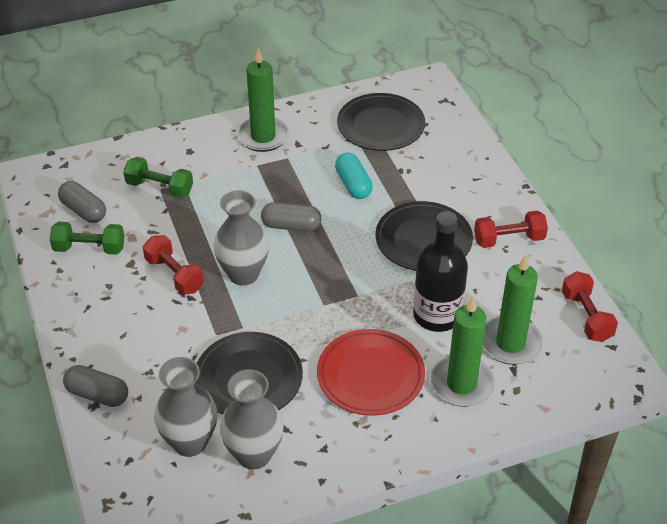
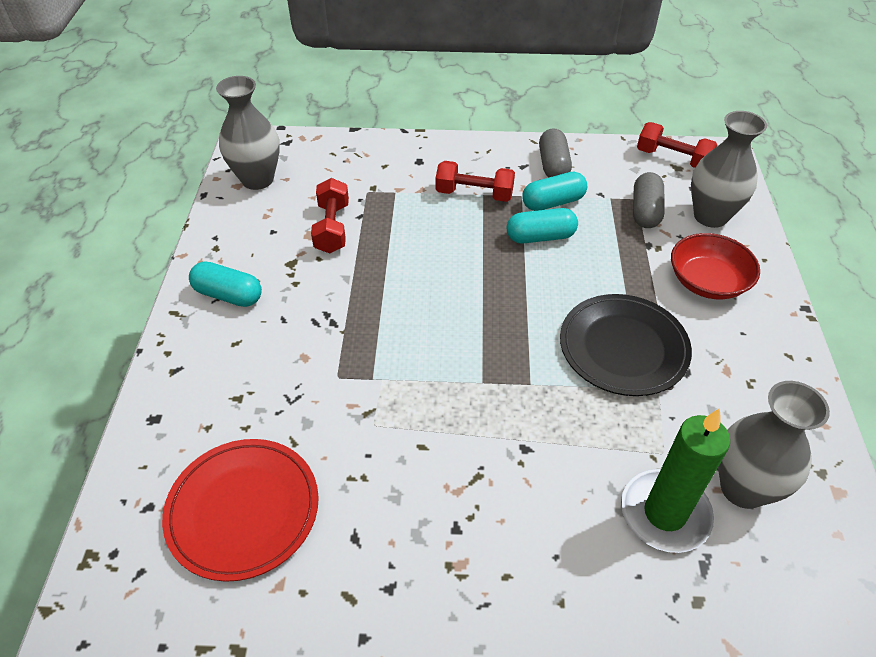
black bottle: [413,211,468,332] = 1 -> none = 0
black plate: [195,332,303,414] [337,93,425,151] [376,201,473,271] = 3 -> [560,294,692,396] = 1
green candle: [237,48,290,152] [430,296,495,407] [483,255,543,365] = 3 -> [621,408,730,553] = 1
green dumbbell: [50,222,124,255] [124,157,193,198] = 2 -> none = 0
grey capsule: [58,181,106,223] [63,365,128,407] [261,202,321,231] = 3 -> [539,128,572,178] [633,172,665,228] = 2
red bowl: none = 0 -> [671,233,760,299] = 1
turquoise capsule: [335,152,373,199] = 1 -> [189,262,262,307] [507,208,578,243] [522,172,587,211] = 3

